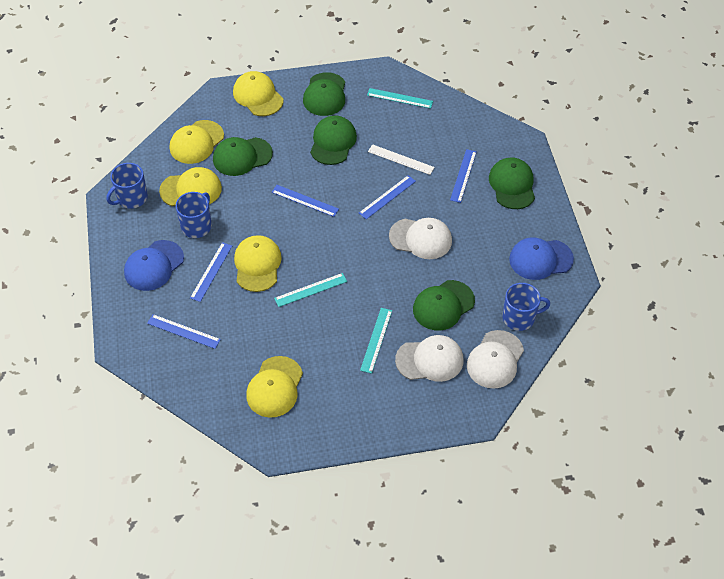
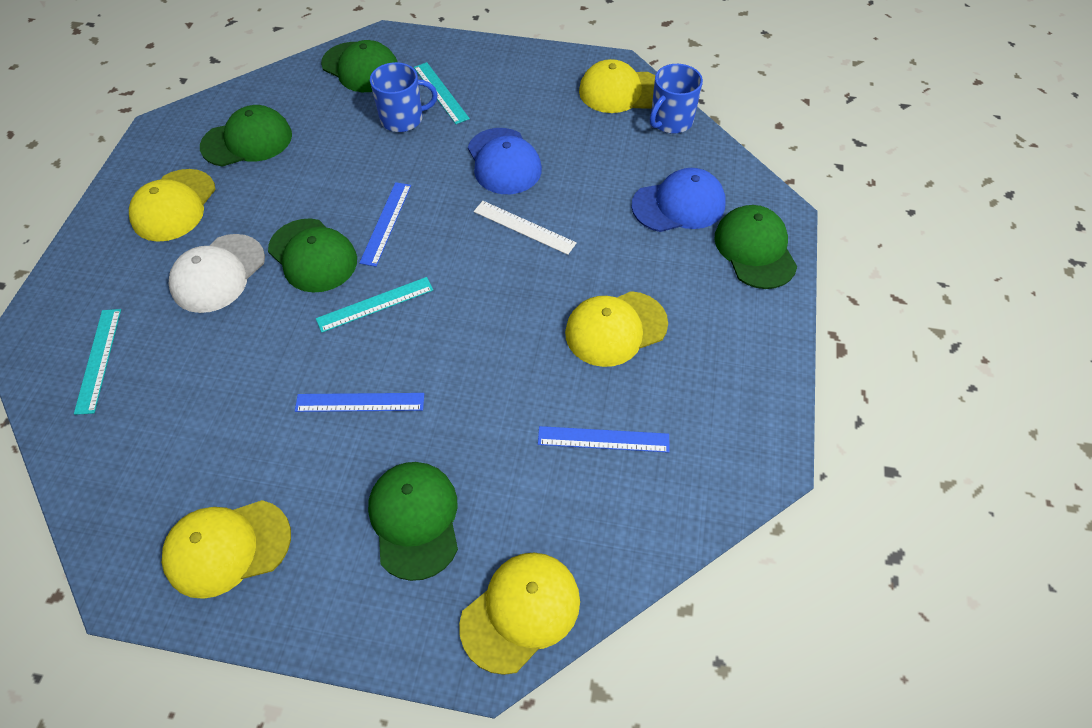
blue mug: [107,163,148,209] [176,192,212,238] [502,283,550,331] = 3 -> [370,62,438,132] [650,64,703,134] = 2
blue ruler: [147,314,221,349] [190,242,232,302] [272,185,339,217] [359,175,416,219] [450,149,477,203] = 5 -> [295,393,424,412] [359,182,411,267] [538,426,670,453] = 3
white cap: [389,218,452,259] [395,335,463,382] [467,330,524,389] = 3 -> [169,234,265,313] = 1

